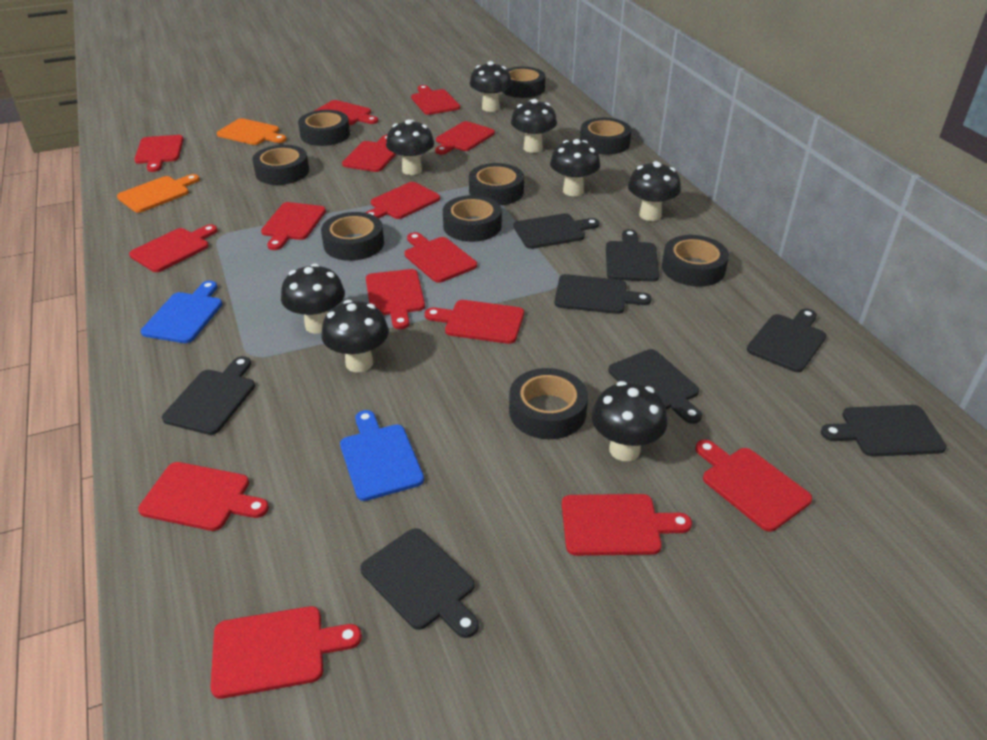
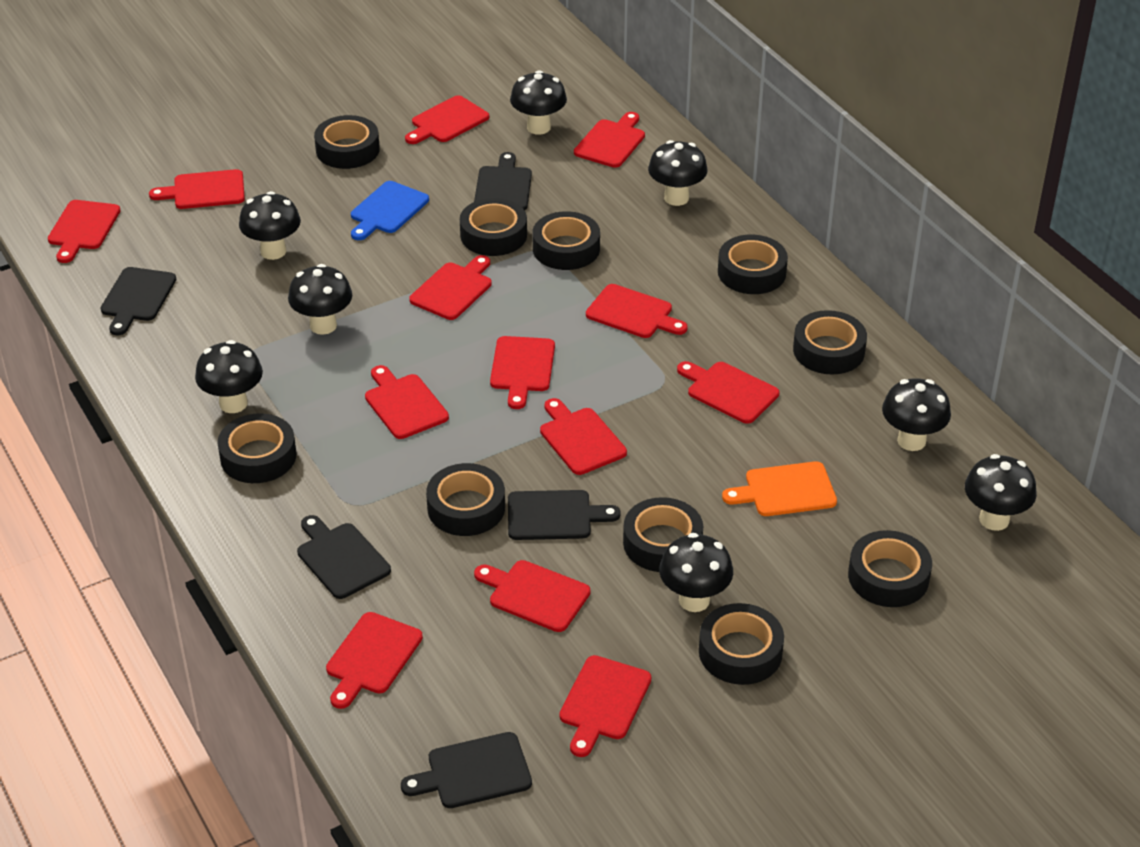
black cutting board: [162,356,255,435] [360,528,479,638] [513,213,600,249] [555,274,652,314] [606,229,660,282] [608,349,702,424] [747,309,826,372] [821,405,946,457] = 8 -> [100,267,176,335] [297,515,391,599] [401,732,532,808] [474,152,532,210] [508,490,621,540] = 5
black tape: [252,145,309,185] [298,110,350,146] [321,212,384,261] [443,195,502,242] [469,163,524,205] [503,67,545,98] [509,368,588,439] [580,118,631,155] [662,235,729,287] = 9 -> [217,413,296,483] [314,115,380,169] [426,463,505,536] [460,198,527,256] [532,211,600,270] [623,497,703,572] [699,603,784,685] [718,235,788,294] [793,310,867,375] [848,530,932,607] = 10
blue cutting board: [141,281,222,343] [340,410,424,501] = 2 -> [351,181,429,240] = 1
orange cutting board: [117,174,200,213] [217,118,286,145] = 2 -> [722,461,837,516] = 1
red cutting board: [129,224,218,272] [134,135,184,172] [138,462,269,531] [210,606,362,699] [261,202,326,250] [315,100,378,125] [342,135,396,172] [365,182,440,219] [366,269,425,329] [405,232,477,283] [411,85,460,115] [425,300,524,344] [435,121,495,155] [562,494,692,556] [695,440,812,532] = 15 -> [48,200,121,263] [149,169,245,209] [326,612,423,709] [365,365,449,439] [405,95,489,144] [409,255,492,320] [474,560,591,632] [490,336,555,409] [540,398,627,475] [559,655,651,757] [574,112,645,168] [586,284,688,338] [677,361,779,424] = 13

